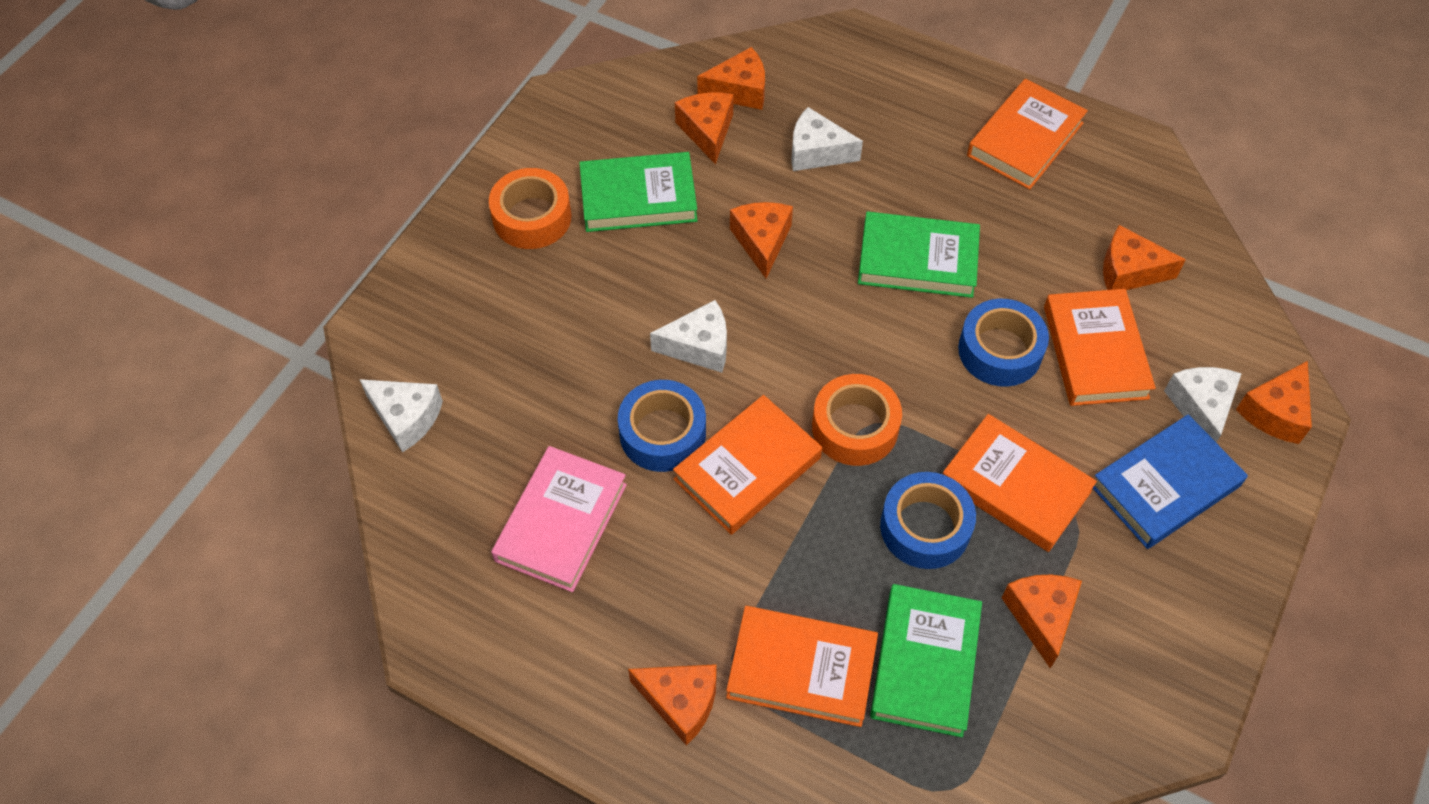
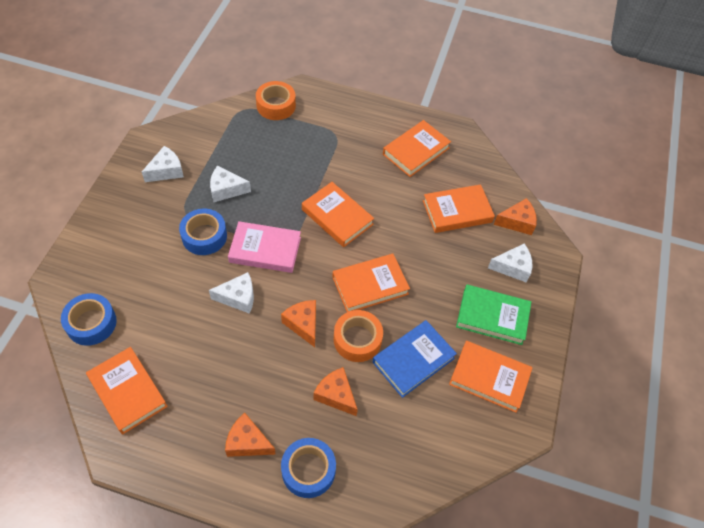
green book: [579,152,698,232] [858,212,980,298] [870,584,982,737] = 3 -> [456,284,531,345] = 1
orange book: [673,395,822,535] [726,606,878,727] [943,414,1097,552] [967,79,1088,190] [1044,289,1156,406] = 5 -> [86,347,168,434] [302,182,374,247] [332,254,410,312] [383,120,451,177] [423,184,495,233] [449,341,533,413] = 6
orange cheese: [628,664,716,746] [675,93,734,165] [697,47,765,110] [730,202,793,279] [1002,574,1082,668] [1103,225,1186,290] [1236,361,1312,444] = 7 -> [225,413,276,457] [281,300,316,347] [314,367,358,416] [494,198,537,235] = 4

